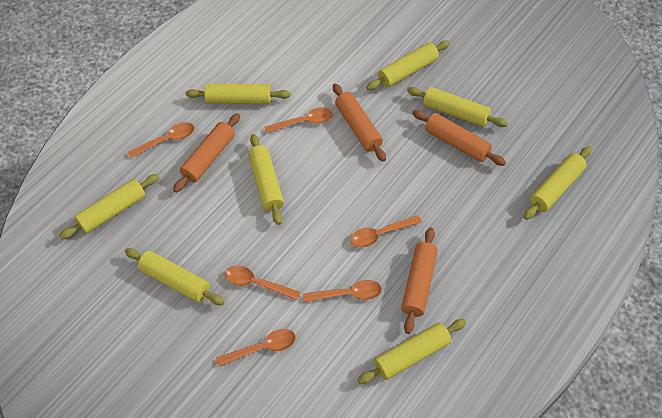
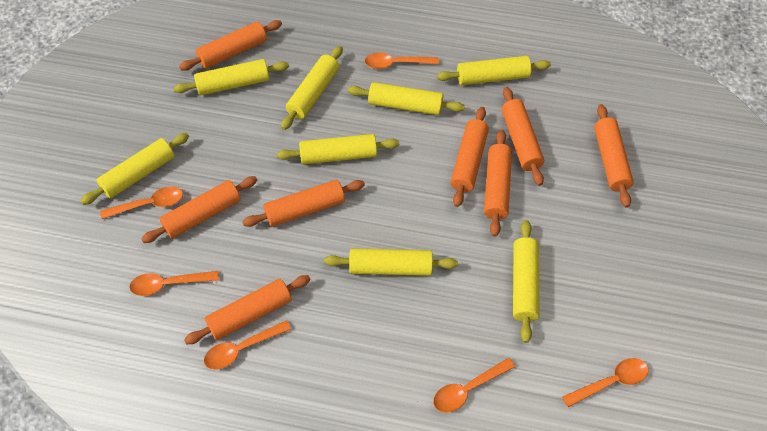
orange rolling pin: [173,113,240,193] [333,83,386,162] [401,228,438,334] [412,110,506,166] = 4 -> [141,176,257,243] [179,20,282,71] [184,275,311,344] [242,180,365,227] [451,107,489,207] [484,130,512,237] [502,87,544,186] [594,104,634,208] = 8

